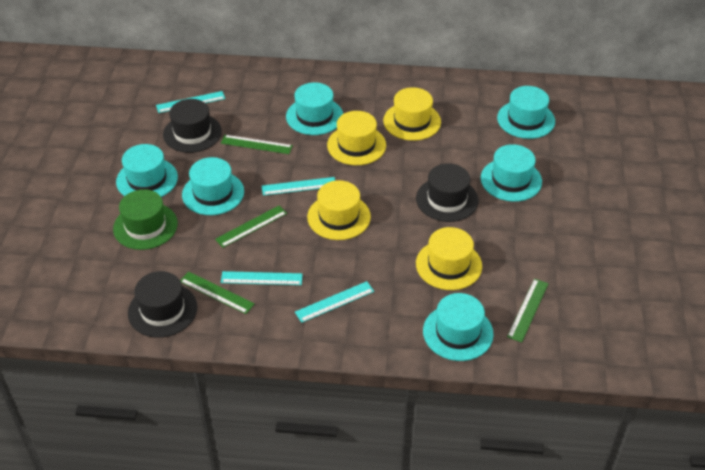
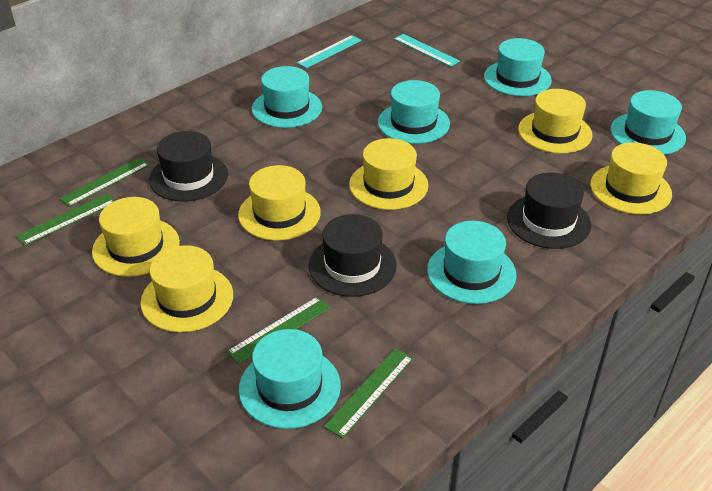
green hat: [113,189,178,250] = 1 -> none = 0
turquoise ruler: [156,91,225,113] [221,271,303,285] [262,177,336,196] [295,281,374,323] = 4 -> [297,35,361,68] [394,34,460,67] = 2
yellow hat: [307,180,371,240] [327,111,386,165] [383,87,441,141] [416,227,482,290] = 4 -> [92,197,180,277] [140,245,233,332] [238,165,321,241] [349,138,428,210] [518,89,593,153] [590,142,672,215] = 6

